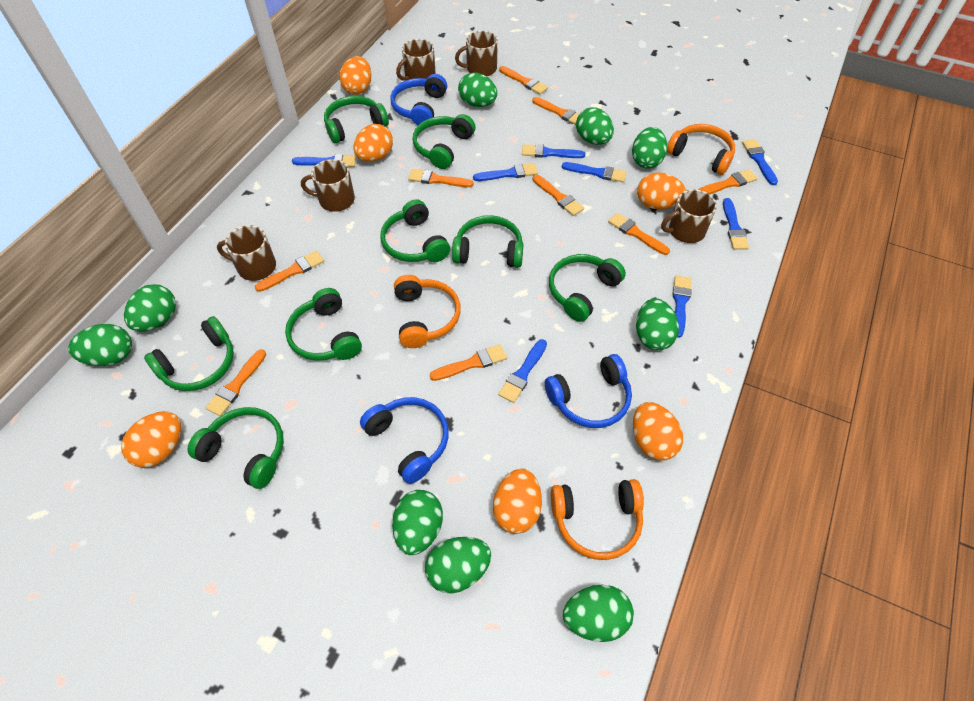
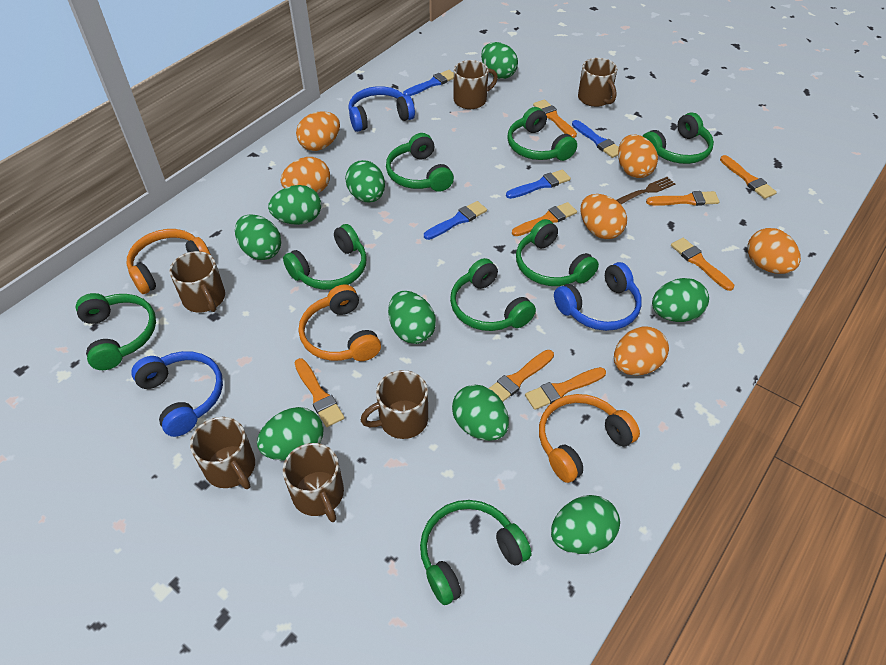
blue brush: [292,154,357,167] [473,163,538,181] [498,339,547,403] [522,144,585,158] [562,162,627,182] [672,276,692,338] [723,198,749,250] [742,139,778,185] = 8 -> [403,70,454,96] [424,201,487,240] [506,169,571,199] [572,120,619,158] = 4
brown fork: none = 0 -> [617,177,675,204] = 1
brown mug: [217,225,276,281] [301,159,355,212] [396,39,436,81] [455,31,498,76] [661,190,717,243] = 5 -> [169,251,225,313] [190,417,255,489] [283,443,344,522] [360,370,428,439] [454,60,498,109] [578,58,617,107] = 6
orange brush: [206,349,266,416] [254,251,324,292] [408,169,474,187] [430,344,507,381] [499,66,548,94] [532,97,579,125] [532,175,584,216] [608,213,670,255] [698,169,758,194] = 9 -> [294,358,344,427] [489,350,554,402] [512,202,577,236] [525,367,606,410] [533,99,577,138] [646,191,720,206] [671,238,734,291] [720,155,777,199] = 8

